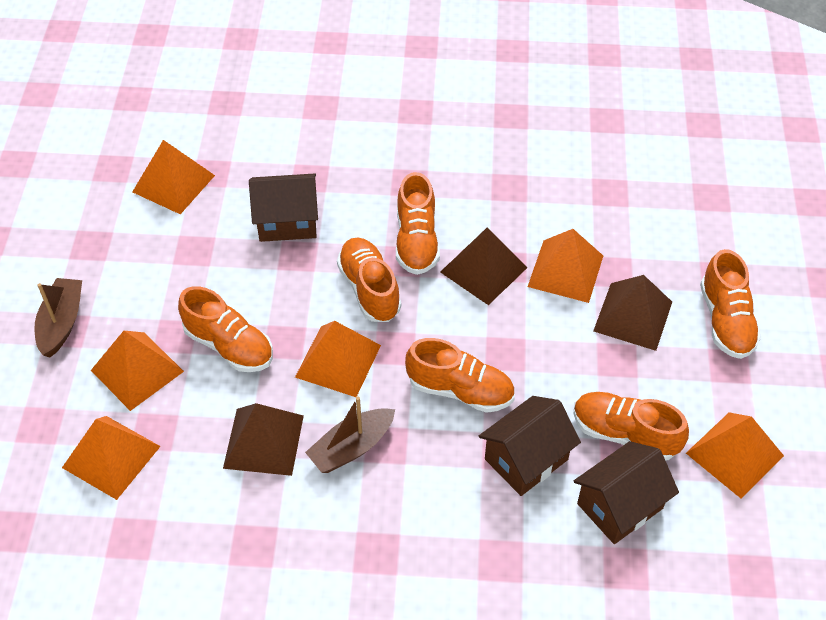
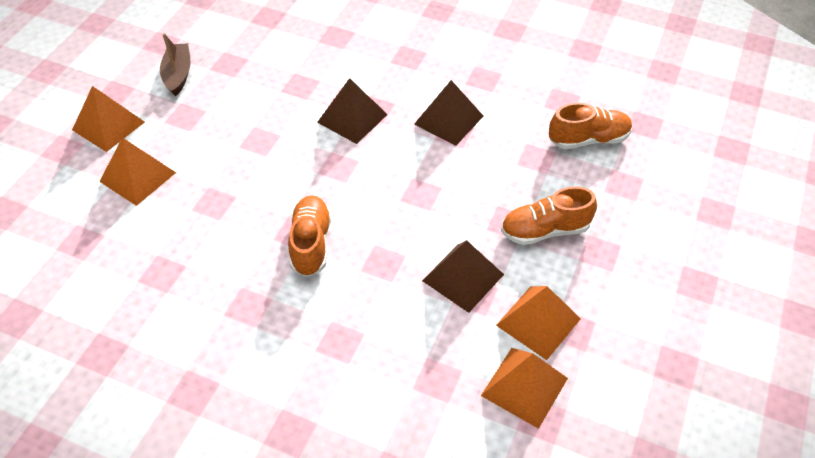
brown boat: [34,278,82,358] [305,396,395,473] = 2 -> [160,33,191,97] = 1
brown house: [249,173,318,242] [479,396,581,496] [574,441,679,544] = 3 -> none = 0
orange pyramid: [62,416,161,500] [91,331,184,411] [132,140,215,214] [295,321,381,397] [528,229,603,303] [686,412,784,499] = 6 -> [72,86,145,152] [99,138,176,206] [481,348,568,429] [496,286,581,360] = 4
orange shoe: [178,286,273,372] [337,238,401,322] [396,172,440,275] [405,338,515,413] [573,392,689,461] [700,249,761,359] = 6 -> [288,195,332,277] [501,186,597,245] [549,103,632,149] = 3

